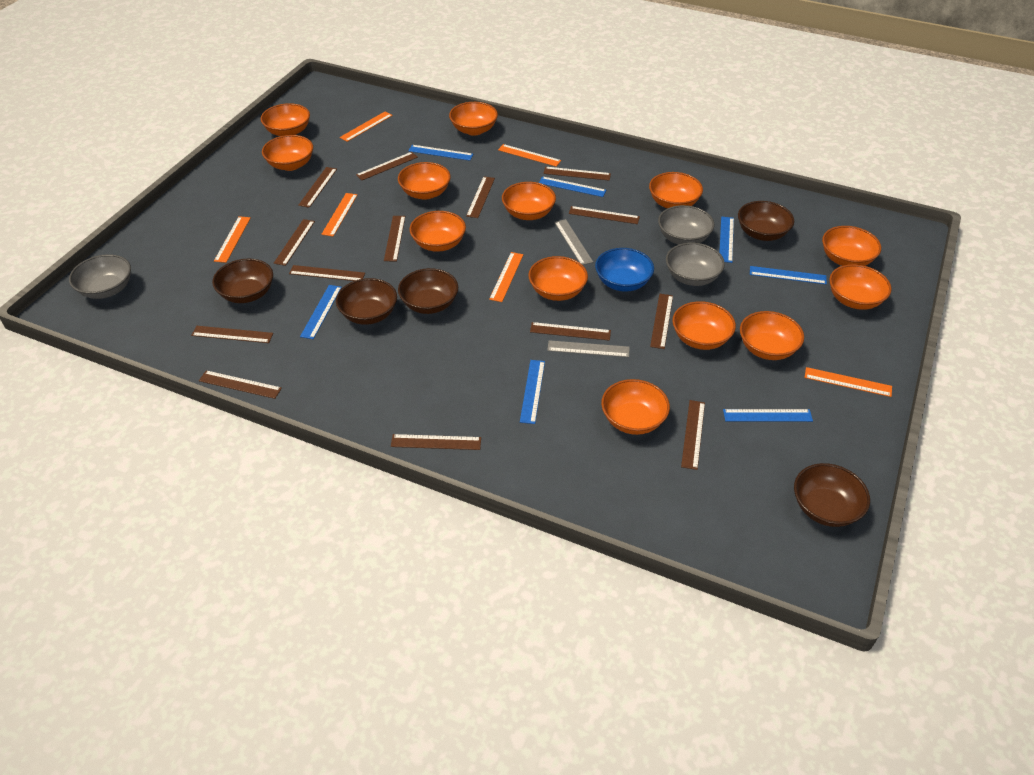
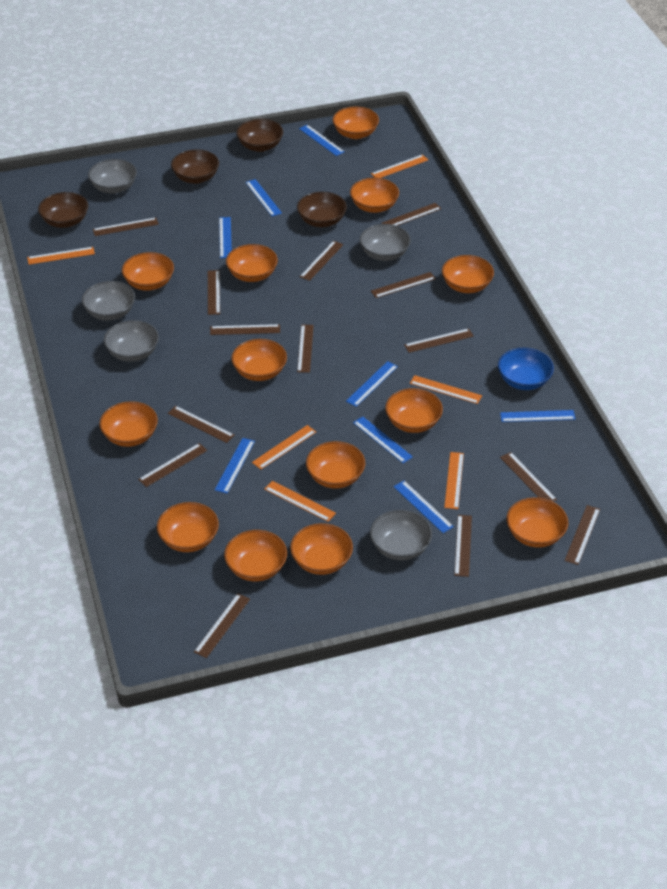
blue ruler: [300,285,342,339] [409,145,473,161] [520,360,545,424] [539,176,606,197] [719,217,734,263] [723,409,813,422] [750,266,827,284] = 7 -> [215,438,255,493] [219,217,232,258] [245,179,282,216] [299,125,345,156] [346,361,398,407] [353,417,413,463] [393,481,454,533] [500,410,576,422] = 8
brown bowl: [212,259,273,303] [336,278,397,325] [398,268,458,314] [738,201,794,241] [794,463,870,527] = 5 -> [38,192,88,228] [171,149,219,184] [236,119,283,152] [297,192,347,227] = 4
grey bowl: [69,254,131,299] [658,205,714,245] [666,243,725,286] = 3 -> [82,281,135,321] [88,159,137,194] [104,320,159,362] [360,224,411,261] [370,510,432,561] = 5
grey ruler: [547,340,630,357] [554,219,593,265] = 2 -> none = 0

